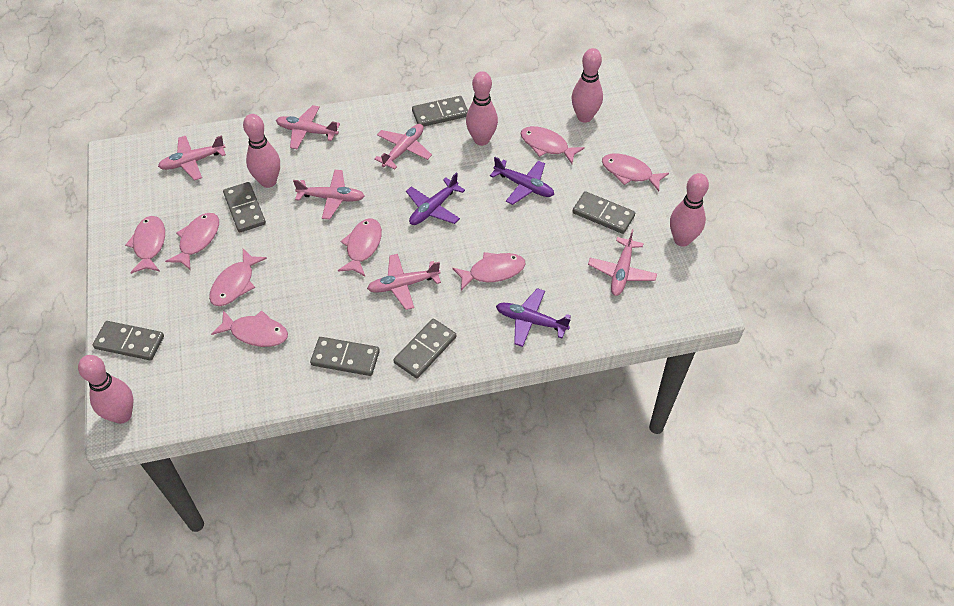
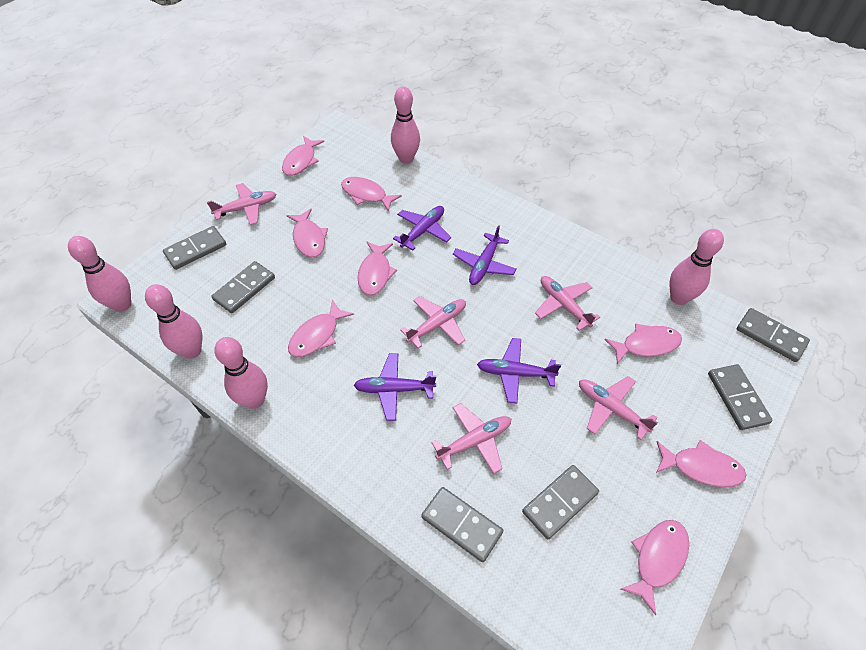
pink plane: [158,135,226,181] [276,105,340,150] [293,170,364,219] [367,254,441,310] [374,124,432,170] [588,229,657,296] = 6 -> [207,183,276,225] [400,296,466,349] [431,403,511,474] [535,276,600,331] [579,376,658,440] = 5
purple plane: [406,172,465,225] [490,157,554,205] [496,288,571,347] = 3 -> [354,353,436,421] [393,206,452,250] [453,225,517,285] [477,338,561,403] = 4

